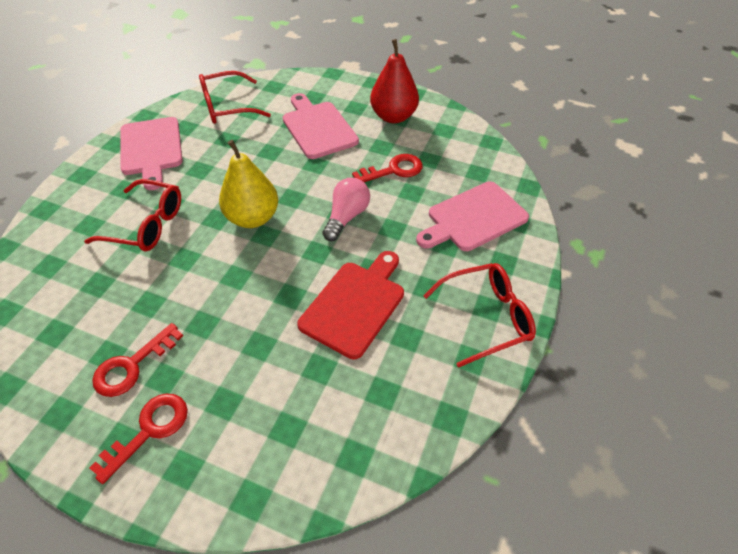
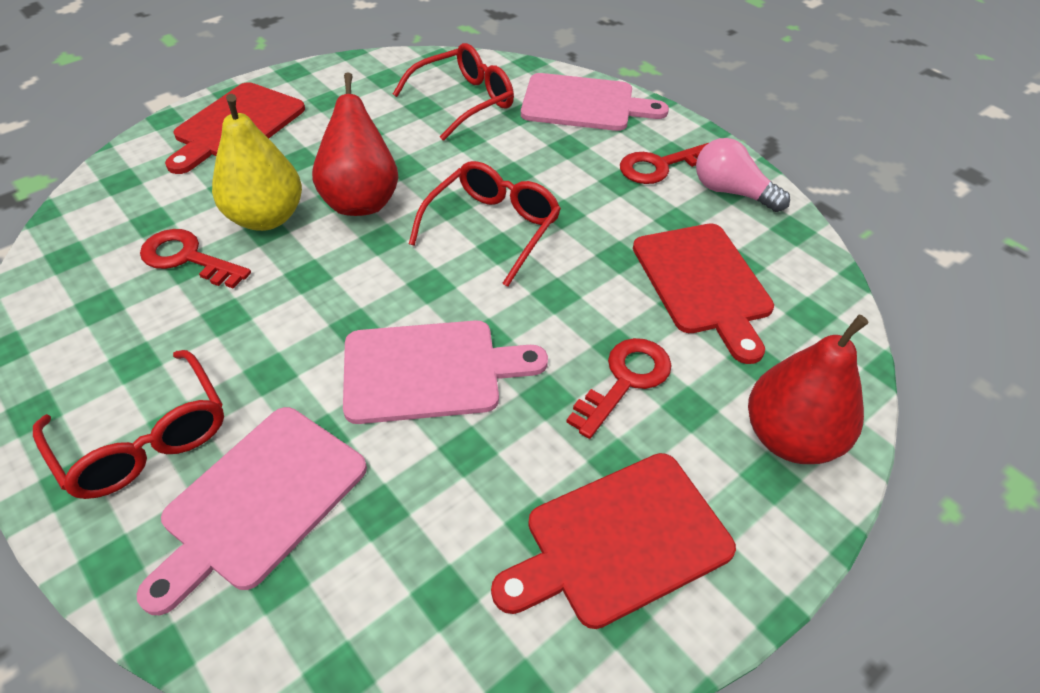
red cutting board: [297,251,404,359] = 1 -> [165,82,305,174] [491,453,736,629] [633,223,774,364] = 3
red pear: [370,39,419,123] = 1 -> [312,72,398,216] [748,315,869,464] = 2

